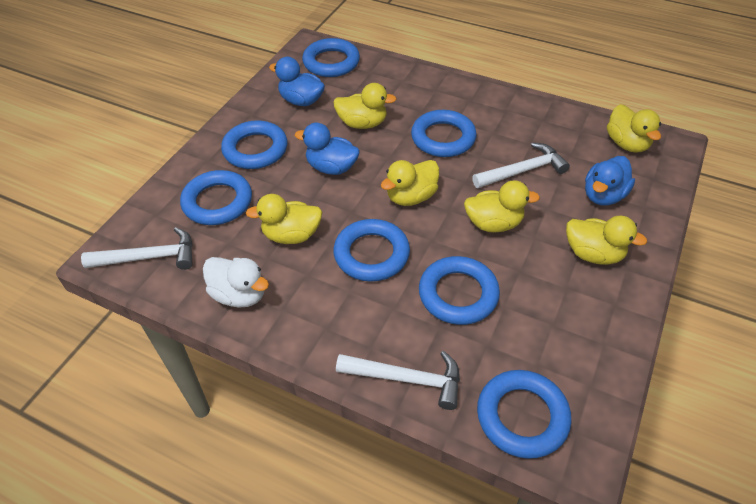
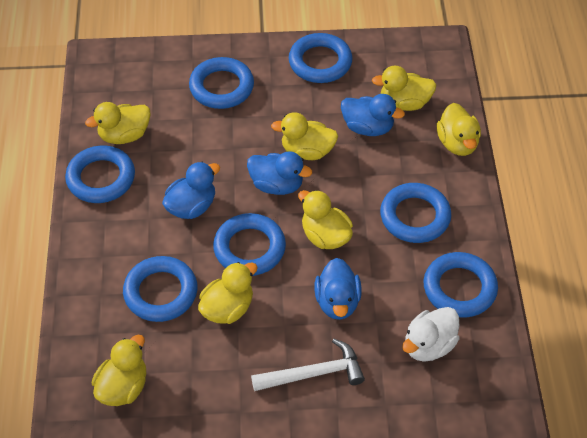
blue duck: [269,57,325,106] [295,122,360,175] [585,156,635,206] = 3 -> [162,162,220,219] [247,151,312,195] [314,258,362,320] [341,94,405,136] = 4
white hammer: [81,227,193,270] [336,351,460,410] [472,143,570,188] = 3 -> [251,339,365,391] = 1
yellow duck: [246,194,322,244] [333,83,397,129] [381,160,439,206] [464,180,540,232] [566,216,647,265] [607,104,661,153] = 6 -> [85,102,151,144] [92,335,146,406] [198,262,257,324] [271,112,338,160] [298,190,353,249] [372,65,436,111] [437,103,481,156] = 7

